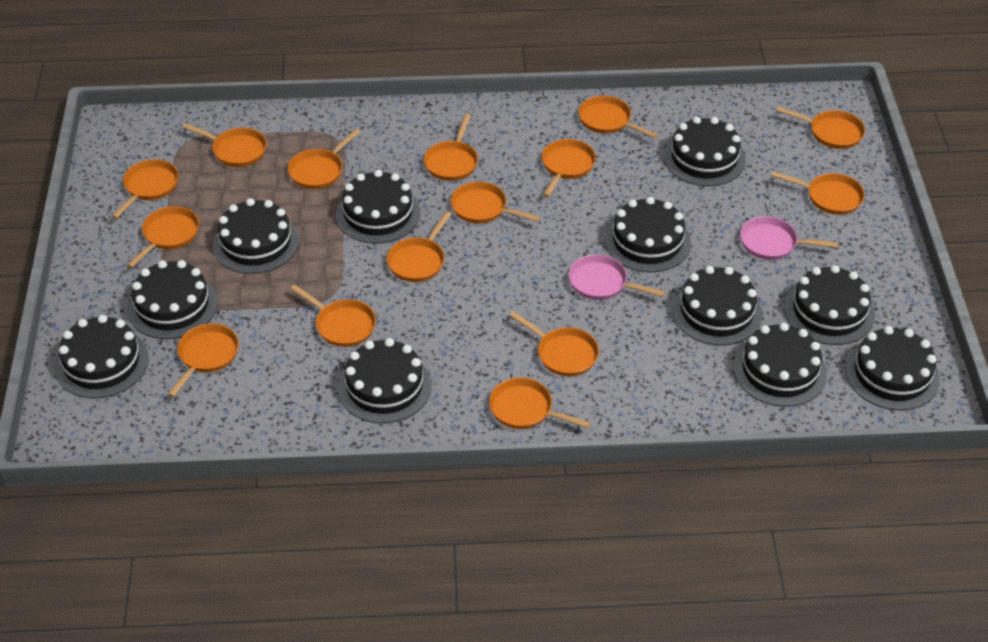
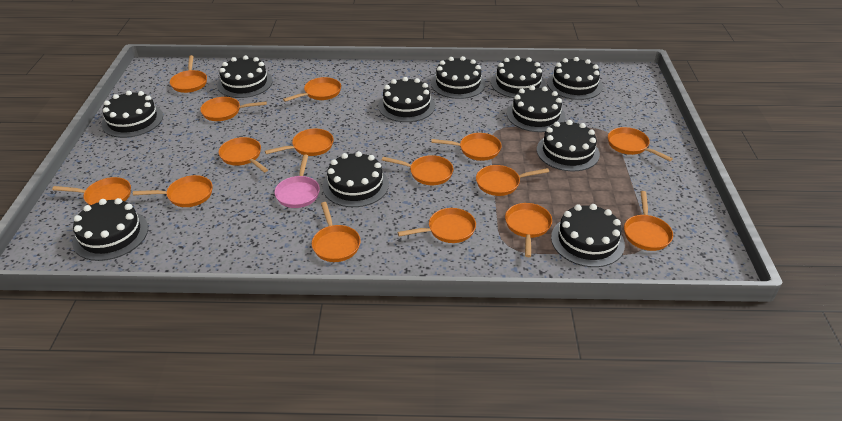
pink pan: [569,254,665,300] [740,216,839,260] = 2 -> [274,154,320,208] = 1

